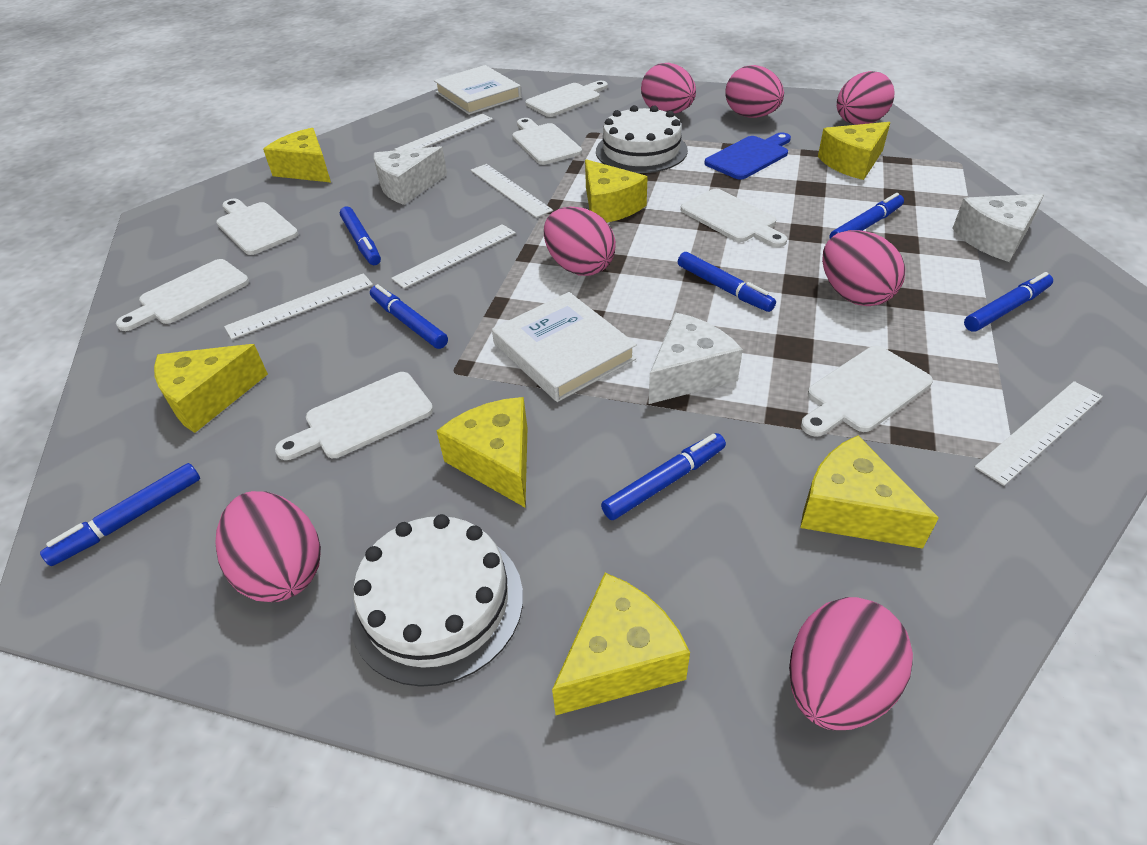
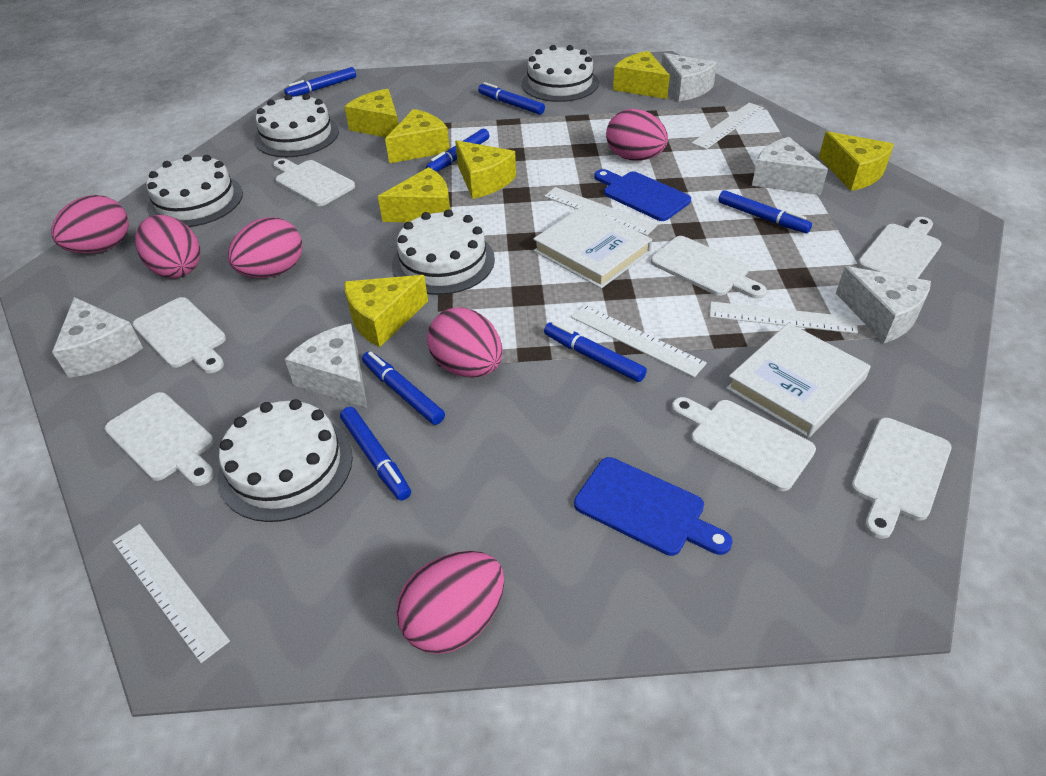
blue cutting board: [704,132,791,180] = 1 -> [574,457,733,556] [594,169,691,221] = 2
pink egg: [215,491,321,602] [544,207,616,276] [641,63,696,114] [726,65,784,118] [789,597,913,730] [822,230,905,306] [837,71,895,125] = 7 -> [51,195,129,254] [135,215,200,278] [228,217,302,278] [396,551,504,654] [427,307,503,378] [606,109,668,160] = 6
white cake: [350,514,523,687] [596,105,688,173] = 2 -> [146,155,243,227] [218,399,353,522] [255,94,339,157] [392,209,495,295] [522,45,599,102] = 5
white cheese: [374,146,447,205] [648,313,743,404] [952,194,1044,262] = 3 -> [52,297,143,378] [285,324,367,408] [661,53,717,101] [752,137,828,195] [836,266,931,343] = 5

